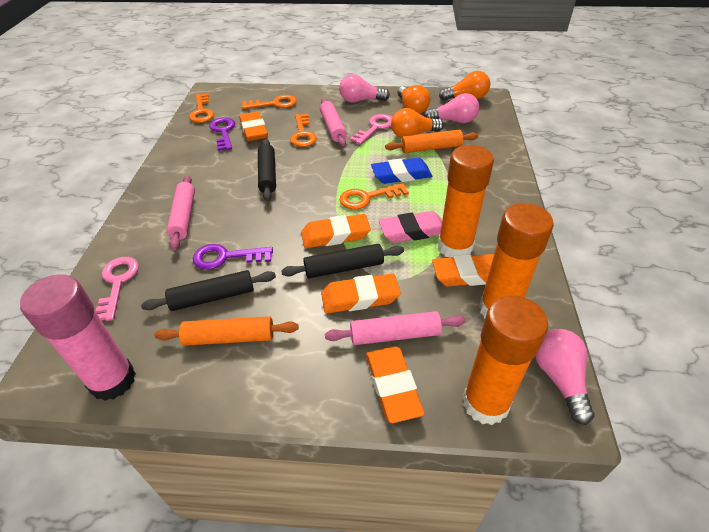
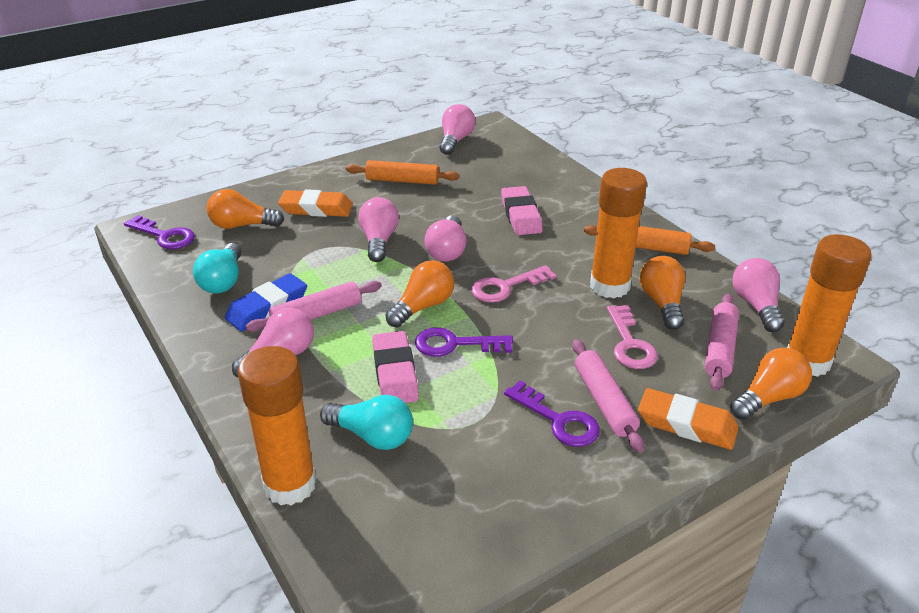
black rolling pin: [141,270,276,311] [258,139,276,201] [281,244,404,278] = 3 -> none = 0
orange eraser: [239,111,268,141] [301,214,371,248] [321,273,401,313] [366,346,424,423] [432,254,494,287] = 5 -> [278,189,353,217] [638,388,739,450] = 2
orange key: [189,94,214,123] [242,95,297,109] [290,114,317,147] [339,183,409,209] = 4 -> none = 0
orange light bulb: [391,108,444,138] [398,85,430,114] [439,71,490,101] = 3 -> [207,189,284,229] [385,260,454,327] [639,256,685,330] [730,348,812,420] = 4
pink eraser: [379,211,442,243] = 1 -> [372,331,419,403] [501,186,543,235] = 2
pink glue stick: [20,274,136,401] = 1 -> none = 0
pink light bulb: [339,74,390,103] [424,93,479,123] [535,329,595,425] = 3 -> [232,308,314,377] [358,197,399,262] [424,215,467,262] [439,104,475,155] [733,258,784,332] = 5
purple key: [193,244,273,270] [209,117,235,151] = 2 -> [124,215,195,249] [415,327,513,357] [504,380,600,447] = 3
turquoise light bulb: none = 0 -> [193,243,241,294] [320,395,413,450] = 2

